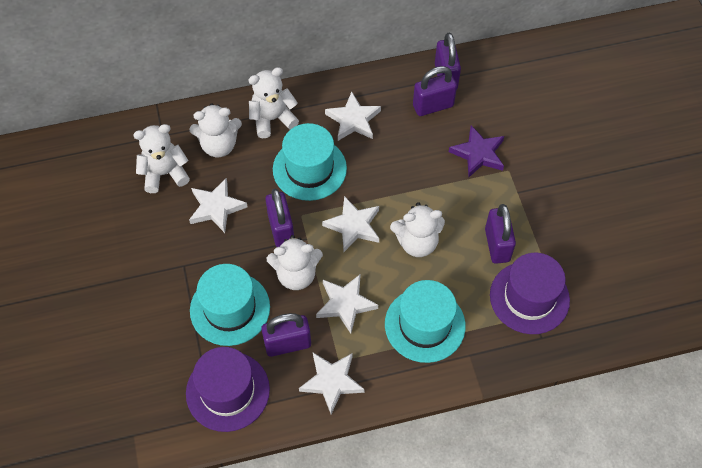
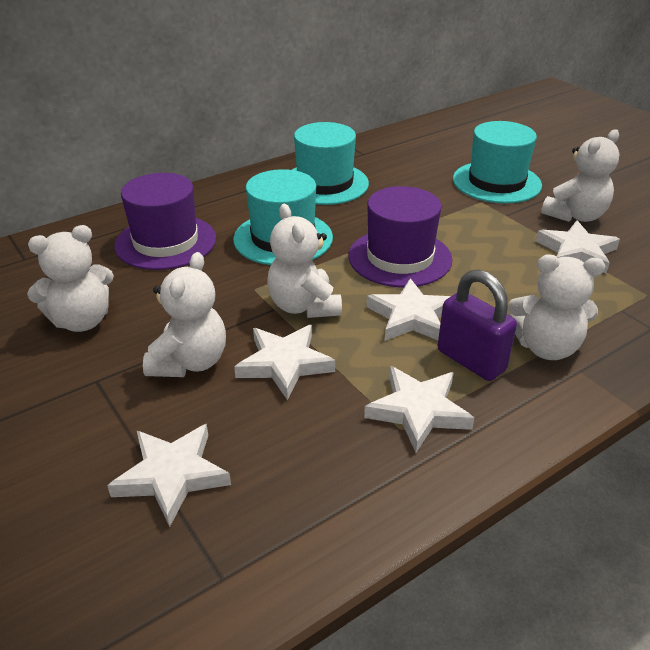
purple padlock: [261,313,311,357] [265,189,294,247] [413,66,457,116] [435,33,461,89] [485,204,516,264] = 5 -> [438,269,517,381] = 1
purple star: [449,125,504,177] = 1 -> none = 0

